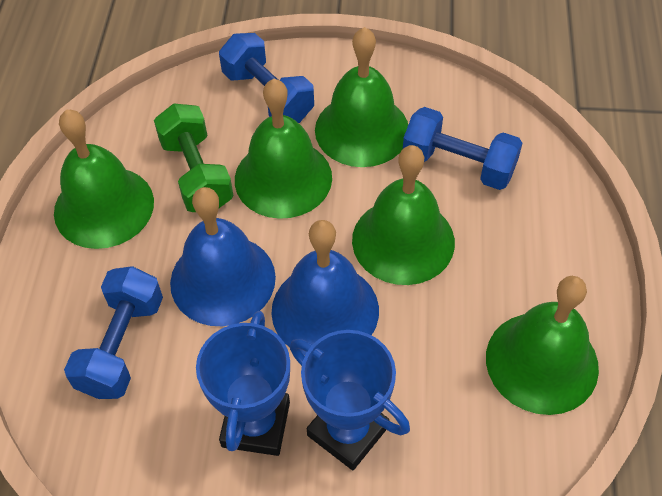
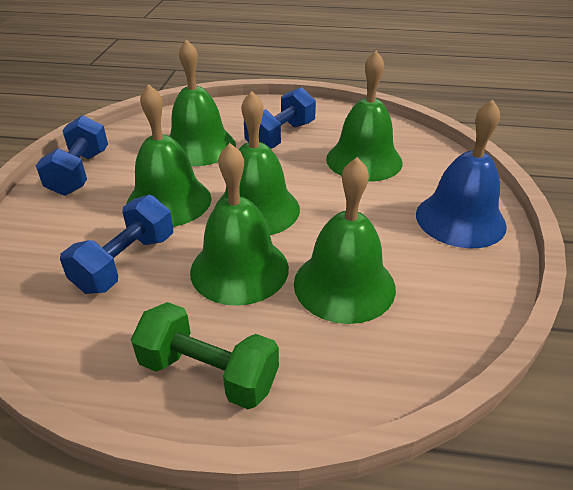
blue bell: [170,187,276,326] [271,220,379,356] = 2 -> [416,100,507,249] = 1
blue trophy: [196,311,290,456] [290,330,410,470] = 2 -> none = 0
green bell: [54,110,154,249] [235,79,332,219] [315,27,408,167] [352,145,455,285] [486,276,599,415] = 5 -> [126,84,211,227] [170,39,236,166] [190,143,289,306] [215,91,300,235] [294,157,396,324] [326,50,402,182] = 6

